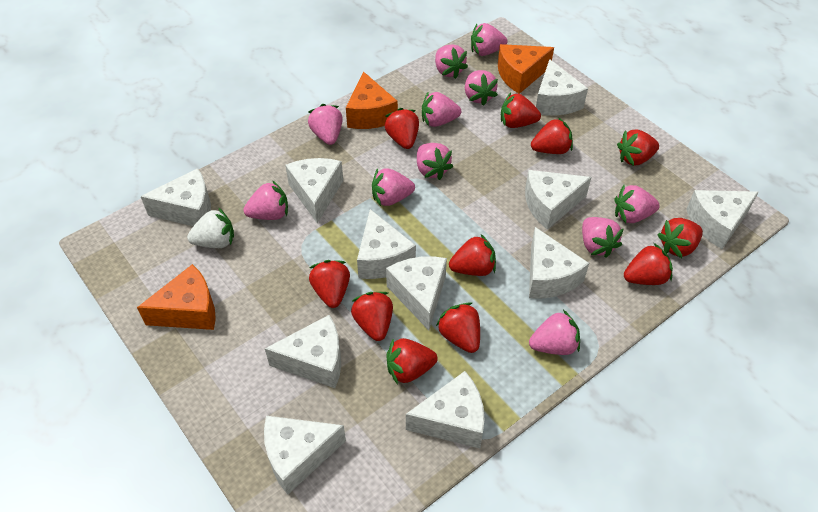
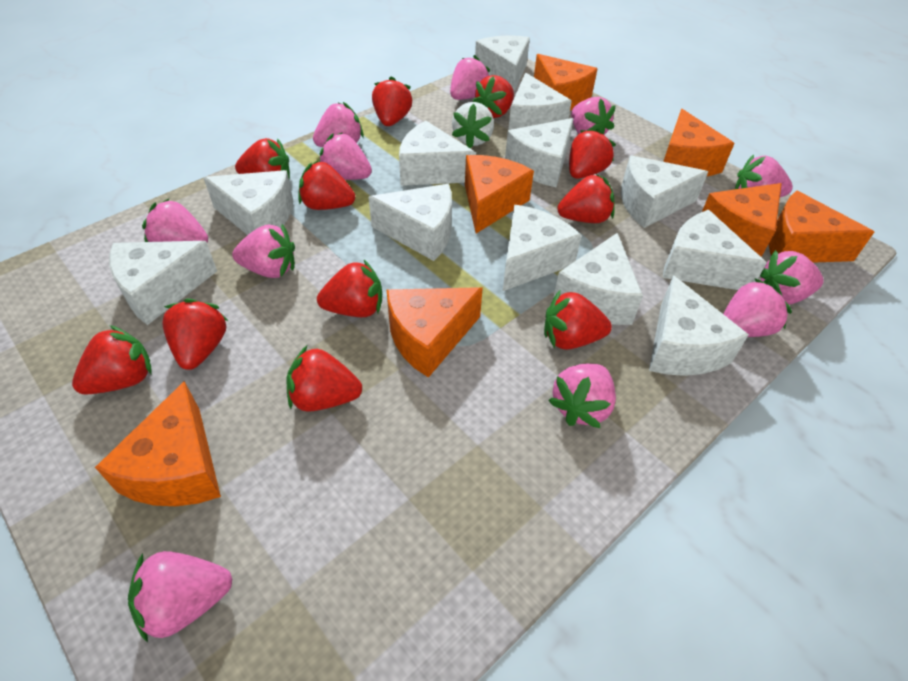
orange cheese: [137,264,216,330] [346,71,398,129] [498,44,554,94] = 3 -> [95,381,221,506] [386,287,483,378] [465,155,534,233] [534,54,598,110] [663,109,735,176] [702,183,782,257] [769,190,874,263] = 7
white cheese: [141,168,211,226] [264,416,346,495] [265,315,341,388] [285,158,343,223] [357,209,416,279] [386,256,447,330] [406,371,485,448] [525,170,591,230] [529,227,589,299] [536,59,588,116] [686,190,758,249] = 11 -> [109,241,217,325] [203,170,293,235] [368,184,452,261] [399,121,476,186] [475,35,530,92] [503,205,582,291] [505,118,574,187] [508,73,572,130] [553,233,643,325] [621,155,708,228] [649,275,749,376] [663,210,767,290] = 12

